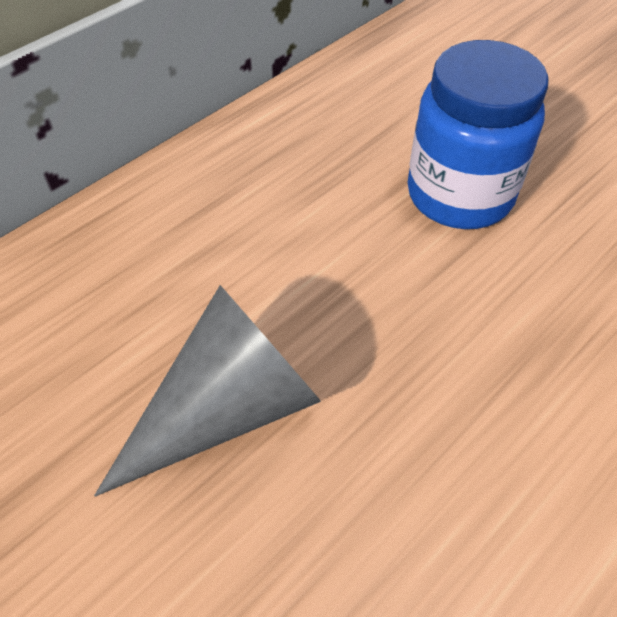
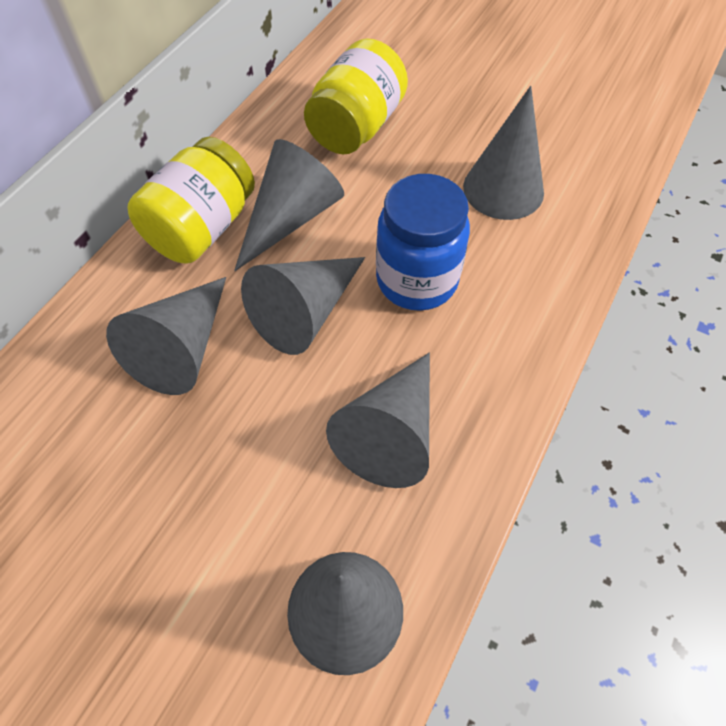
grey cone: [94,285,321,497] = 1 -> [106,277,226,395] [234,139,344,271] [241,257,365,355] [287,552,403,675] [326,353,430,488] [463,86,544,220] = 6
yellow jar: none = 0 -> [128,137,255,264] [304,39,408,154] = 2

